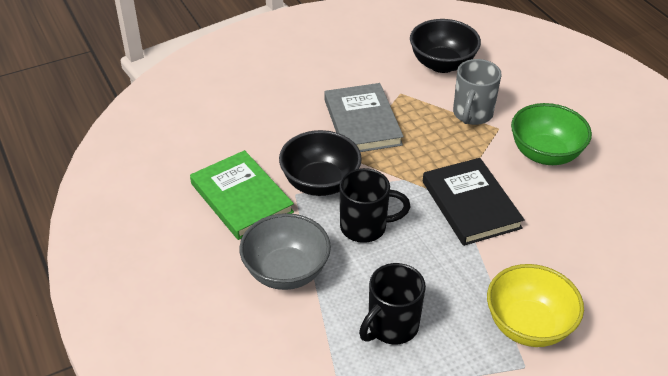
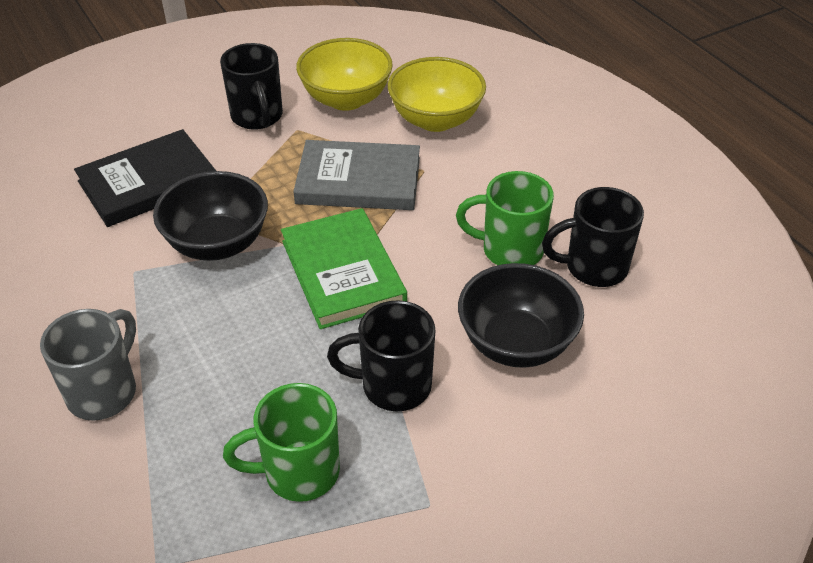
black mug: [340,168,410,243] [359,263,426,344] = 2 -> [220,43,283,130] [327,300,436,411] [542,187,644,287] = 3
green bowl: [511,103,592,165] = 1 -> none = 0
green mug: none = 0 -> [223,383,340,502] [456,171,554,265] = 2
grey bowl: [239,213,331,290] = 1 -> none = 0
yellow bowl: [487,264,584,347] = 1 -> [296,38,393,111] [388,57,486,132] = 2

